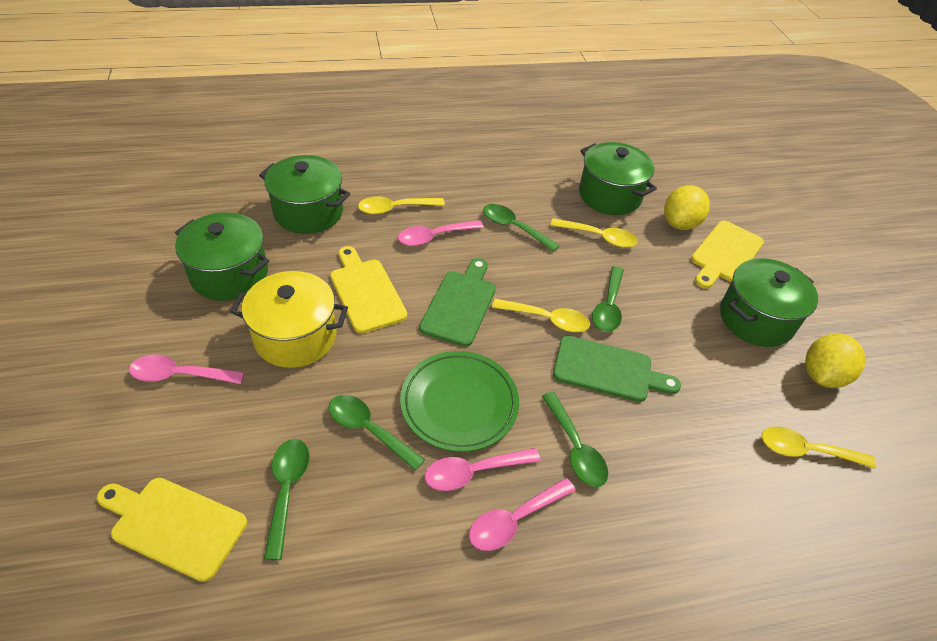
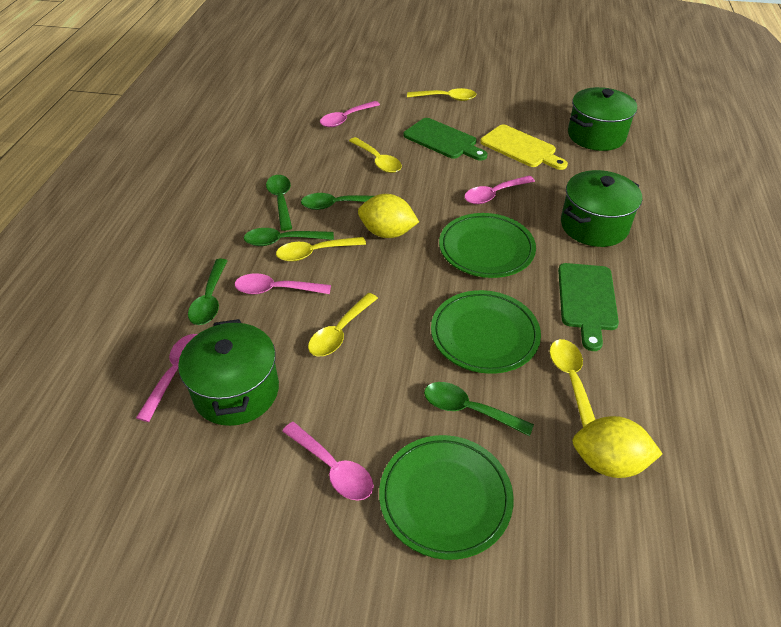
green plate: [400,351,519,452] = 1 -> [379,435,514,560] [431,290,541,374] [439,213,536,278] = 3
green pot: [175,212,269,301] [259,155,350,234] [579,142,657,215] [720,258,818,347] = 4 -> [178,319,279,426] [561,170,642,247] [568,87,637,151] = 3
pink spoon: [129,355,245,384] [398,220,484,246] [425,448,540,491] [469,478,576,551] = 4 -> [136,334,197,422] [235,273,331,294] [282,422,374,500] [320,101,380,127] [464,176,535,204] = 5
yellow cutting board: [97,478,247,582] [330,246,407,334] [691,221,764,289] = 3 -> [480,125,568,170] = 1
yellow pot: [231,271,348,368] = 1 -> none = 0
yellow spoon: [358,196,445,215] [492,299,590,332] [550,218,638,248] [762,426,876,469] = 4 -> [276,237,366,262] [308,293,378,356] [349,137,402,173] [407,88,477,101] [550,339,596,427] = 5

